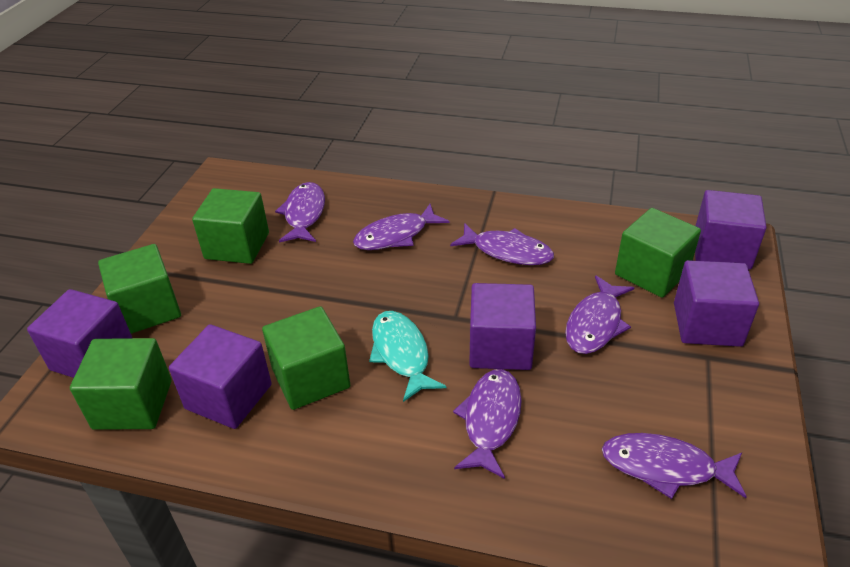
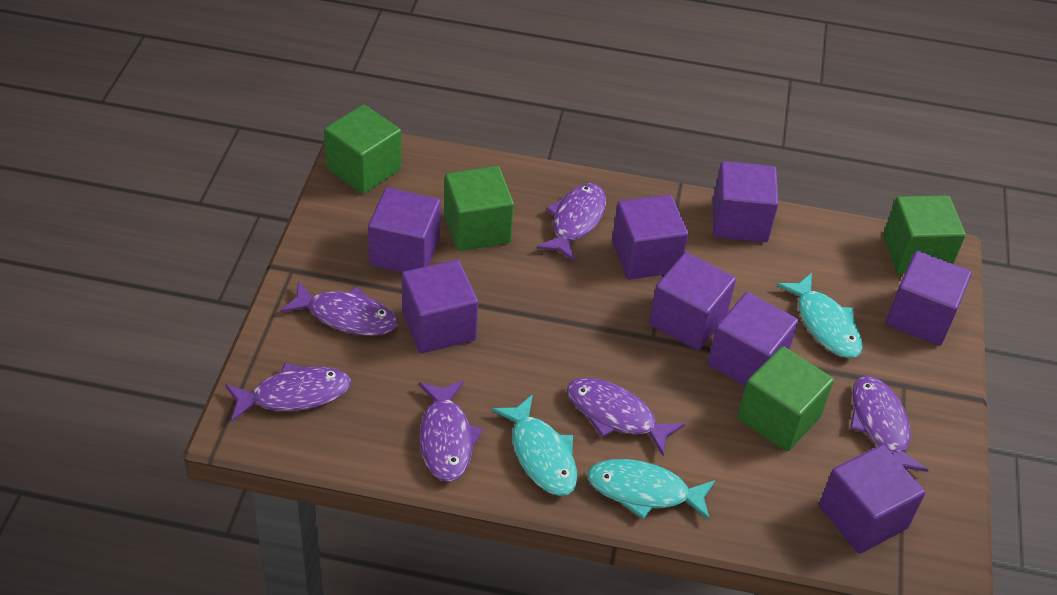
green cube: [70,338,172,430] [98,244,181,334] [192,188,269,264] [262,306,350,410] [615,208,701,298] = 5 -> [324,104,402,194] [444,166,514,251] [737,346,834,451] [883,195,966,274] = 4
purple cube: [27,289,132,378] [169,324,272,429] [469,283,536,370] [674,260,759,347] [695,190,767,270] = 5 -> [368,188,441,272] [402,260,478,353] [612,195,689,280] [649,252,736,350] [707,292,798,386] [713,161,779,242] [819,444,925,553] [886,251,972,346] = 8
turquoise fish: [369,311,447,402] = 1 -> [492,394,577,496] [587,459,715,520] [776,273,863,358] = 3

